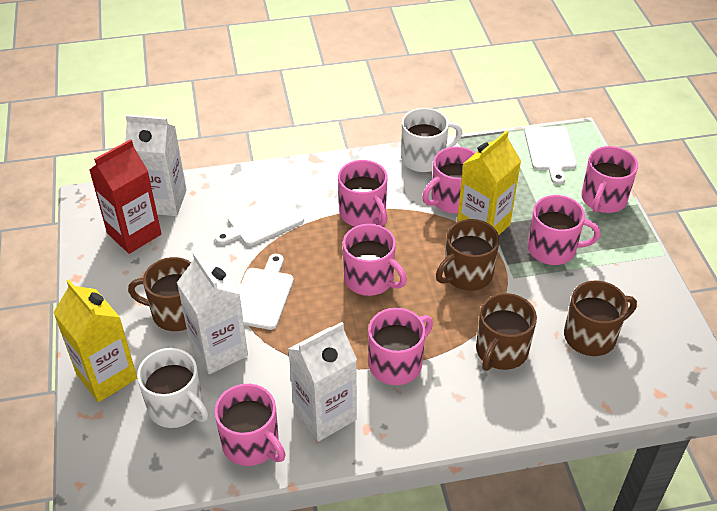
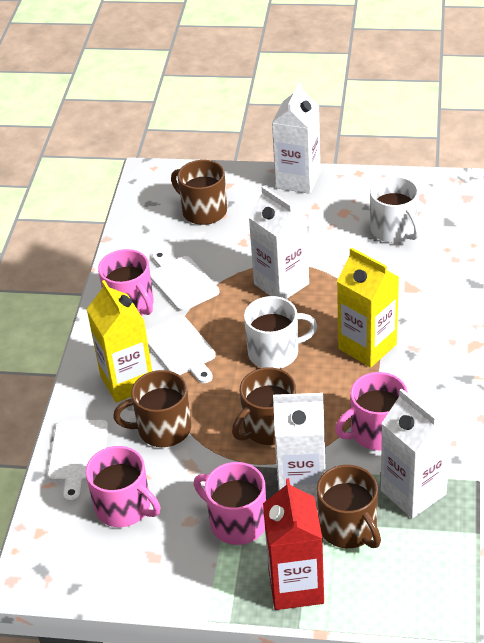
pink mug: [214,384,286,466] [338,160,387,227] [343,224,407,296] [368,308,433,385] [422,146,476,213] [528,195,600,265] [581,146,638,213] = 7 -> [85,446,160,527] [98,249,154,316] [194,462,266,545] [335,372,408,450] = 4
white carton: [125,114,187,216] [177,252,248,374] [288,322,357,442] = 3 -> [248,186,309,299] [272,83,321,194] [273,393,326,501] [381,389,452,518] = 4

